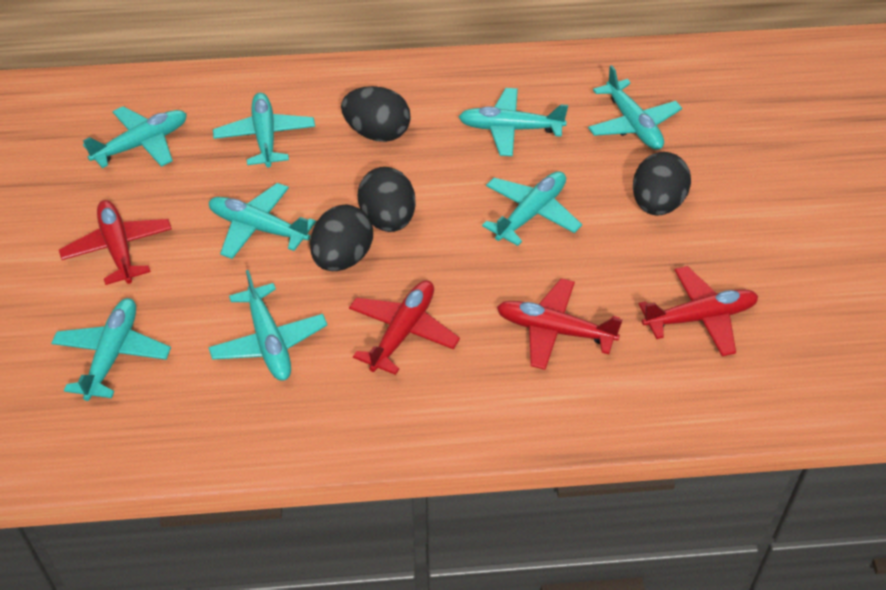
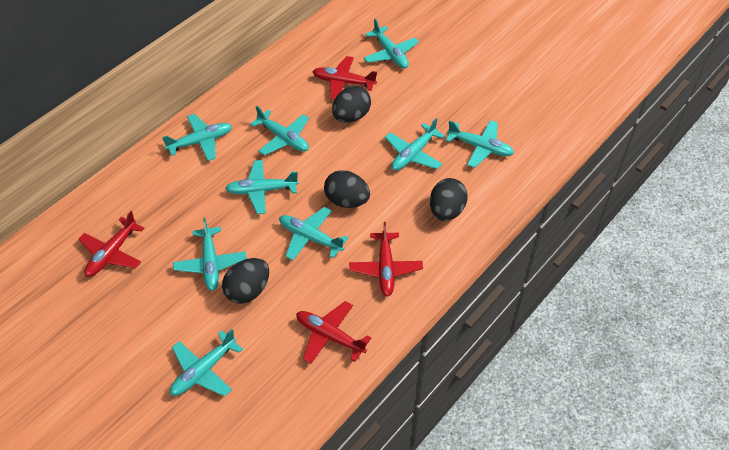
turquoise plane: [51,298,171,401] [83,106,187,168] [208,270,327,381] [209,183,316,259] [213,93,315,168] [459,88,568,156] [482,171,582,246] [588,65,682,150] = 8 -> [162,114,232,161] [170,329,243,397] [173,217,247,291] [225,160,299,214] [250,106,309,155] [279,207,349,260] [363,19,419,69] [385,118,445,171] [446,120,514,168] = 9

